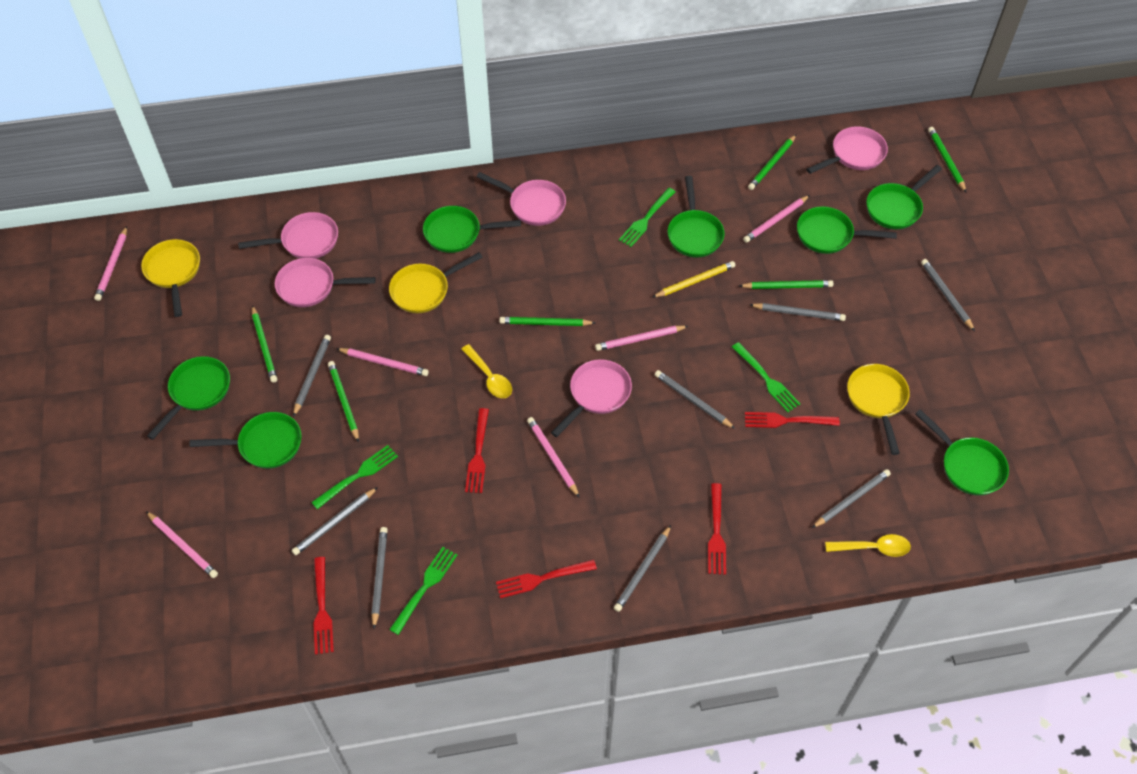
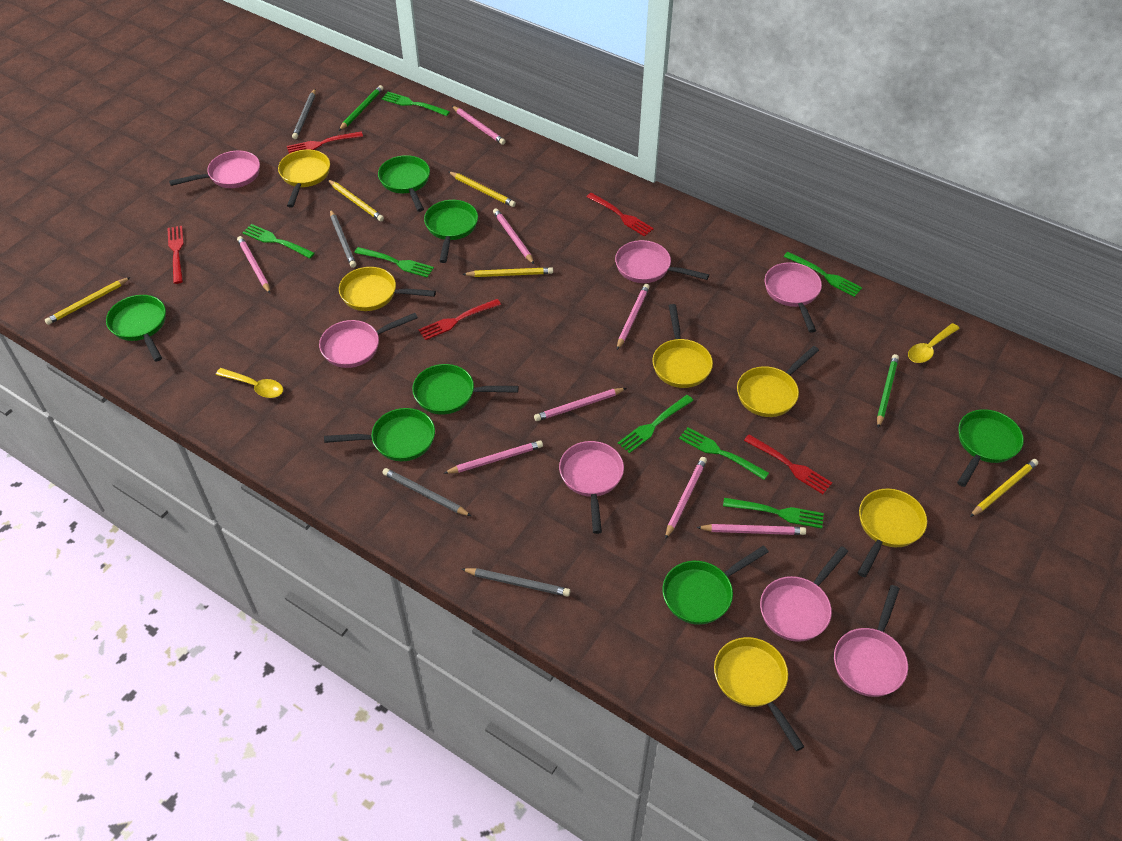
green fork: [311,445,398,509] [389,547,457,635] [619,188,675,247] [732,342,800,412] = 4 -> [242,224,315,258] [354,247,434,278] [381,92,450,116] [618,395,694,453] [679,427,769,480] [723,498,824,528] [784,252,862,297] = 7
green pencil: [252,305,277,383] [328,361,359,442] [499,317,595,326] [739,280,833,289] [748,135,796,190] [928,127,966,192] = 6 -> [339,85,383,131] [877,354,899,428] = 2
grey pencil: [292,487,378,555] [293,335,331,417] [372,527,388,628] [614,525,671,612] [655,370,735,429] [749,303,846,321] [812,469,891,528] [921,259,975,331] = 8 -> [292,89,316,139] [330,209,356,268] [382,468,471,516] [462,568,570,597] = 4
pink pan: [238,212,338,259] [275,258,376,307] [476,172,566,226] [551,359,632,437] [806,126,888,174] = 5 -> [169,151,260,188] [319,313,418,368] [559,441,624,534] [615,240,709,283] [760,546,848,642] [765,262,822,333] [834,585,908,697] = 7
pink pencil: [94,226,127,301] [146,511,218,578] [336,348,429,376] [527,417,580,498] [595,326,688,351] [743,195,810,243] = 6 -> [237,236,270,293] [444,440,543,474] [452,106,506,145] [493,208,534,264] [534,388,626,421] [617,284,650,350] [665,457,707,539] [696,524,806,535] = 8
yellow pan: [141,239,200,317] [389,252,483,313] [847,364,910,455] = 3 -> [278,149,330,208] [339,267,436,311] [652,304,713,388] [714,637,804,751] [737,346,819,417] [858,489,927,577] = 6
yellow pencil: [652,261,736,298] = 1 -> [45,277,131,325] [327,179,384,222] [448,171,516,207] [462,267,553,277] [970,459,1038,517] = 5

